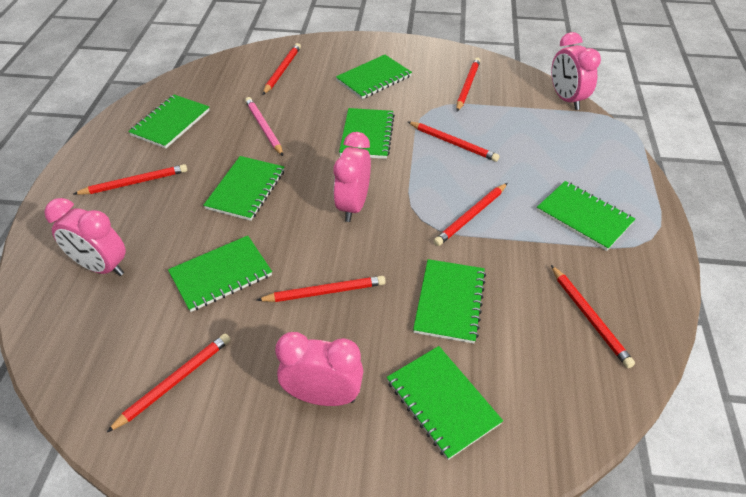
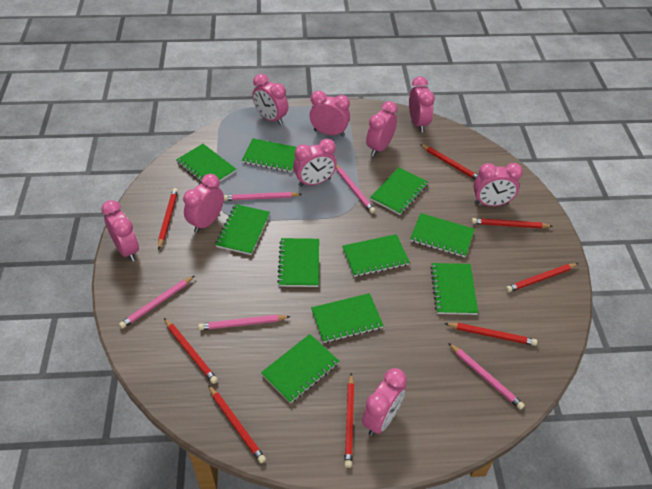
green notebook: [128,94,210,148] [168,236,272,312] [203,156,284,221] [336,55,412,99] [339,108,395,159] [387,346,503,460] [413,259,486,343] [537,181,635,251] = 8 -> [176,144,236,182] [215,204,270,255] [242,138,297,172] [261,334,339,404] [277,238,319,287] [311,293,384,343] [342,234,410,277] [370,167,428,215] [410,213,475,257] [430,263,478,315] = 10
pink clock: [44,198,126,276] [275,332,363,406] [333,132,371,222] [551,32,601,110] = 4 -> [101,200,139,261] [183,174,224,233] [252,74,288,125] [293,139,337,187] [309,91,350,136] [362,368,407,436] [366,101,398,156] [409,76,435,132] [473,163,523,206] = 9
pink pencil: [245,97,283,156] = 1 -> [119,276,194,329] [198,315,291,330] [224,192,302,201] [336,165,375,213] [448,343,525,410] = 5

